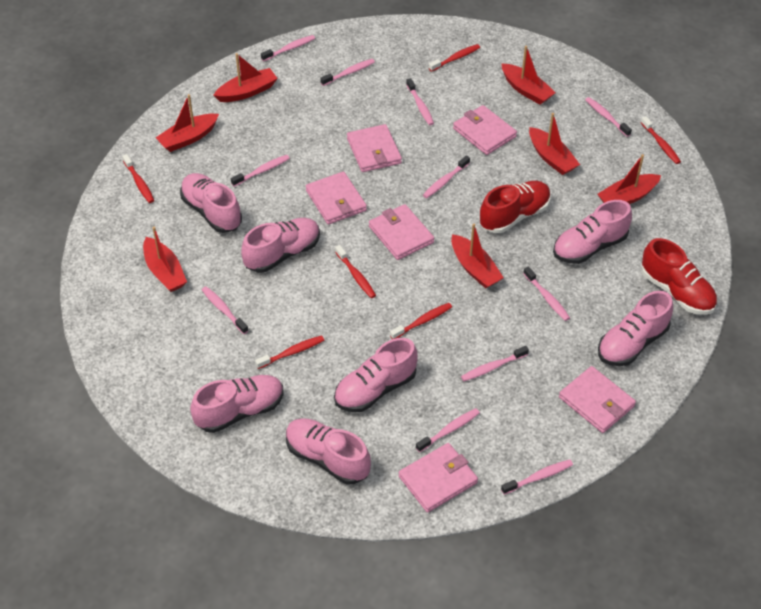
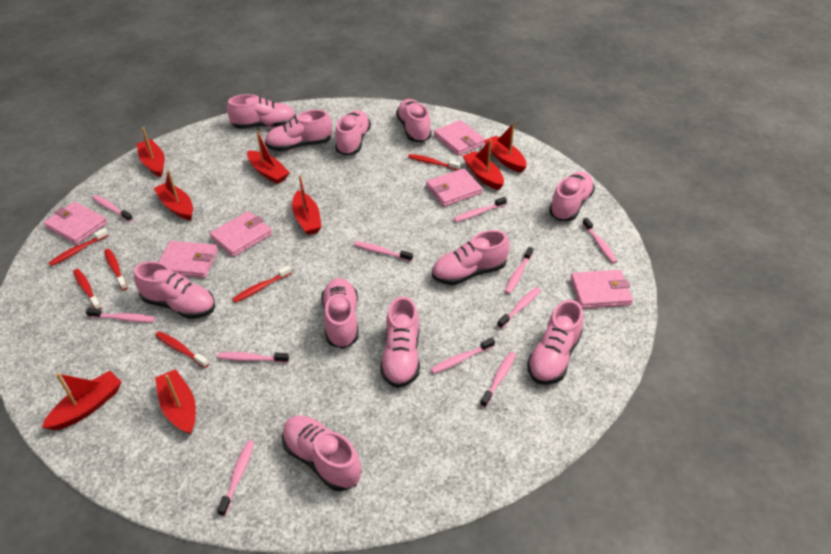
pink shoe: [180,173,242,233] [190,375,284,433] [241,218,320,273] [286,418,371,484] [334,338,418,412] [553,200,632,264] [598,291,673,366] = 7 -> [134,261,215,319] [227,94,296,129] [265,110,332,151] [282,415,362,491] [321,278,359,349] [335,110,371,156] [380,296,420,388] [396,99,432,142] [432,230,510,285] [527,300,583,385] [549,171,595,221] = 11
red boat: [143,227,187,292] [155,94,219,152] [214,53,278,102] [451,224,504,289] [501,46,556,105] [529,113,580,175] [597,154,661,204] = 7 -> [41,371,122,430] [136,127,165,177] [154,170,193,221] [155,369,196,434] [247,131,290,184] [292,175,322,235] [463,140,504,190] [484,123,527,173] = 8
red shoe: [479,181,551,233] [641,238,717,315] = 2 -> none = 0

